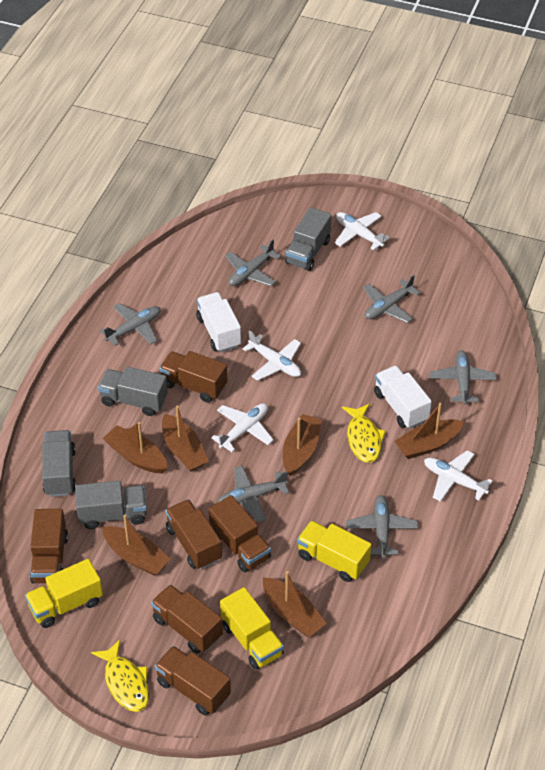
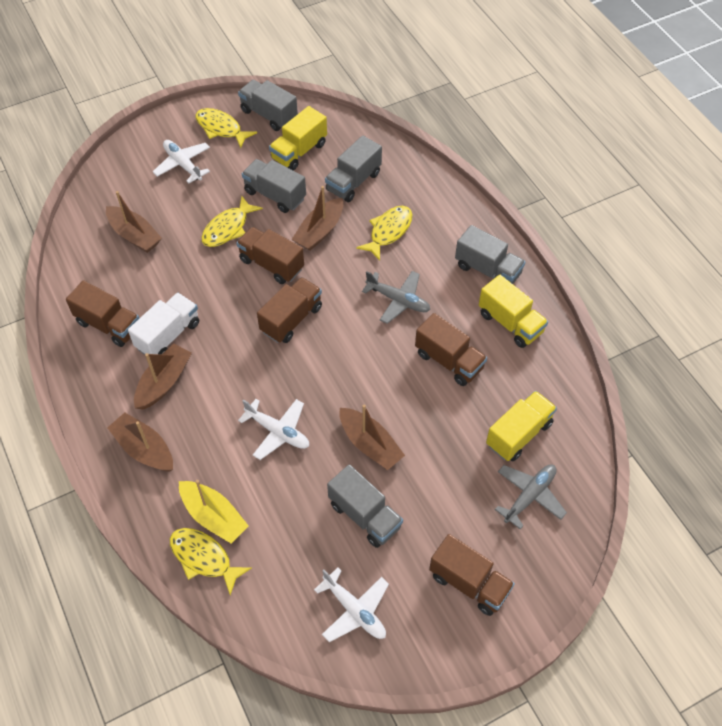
brown boat: [102,515,170,576] [103,422,168,473] [162,406,209,472] [263,571,327,637] [283,414,322,476] [395,403,465,459] = 6 -> [106,191,162,253] [107,413,173,472] [134,344,192,410] [291,186,343,251] [339,404,405,470] = 5
brown truck: [30,509,68,583] [151,584,223,653] [155,646,231,716] [159,351,227,403] [165,499,222,570] [209,495,271,572] = 6 -> [66,280,139,347] [237,227,304,284] [257,277,322,343] [415,313,487,386] [429,534,515,616] = 5
grey plane: [100,303,160,346] [217,465,289,522] [225,240,281,286] [346,495,418,558] [363,275,420,323] [430,350,497,405] = 6 -> [362,271,430,324] [495,464,567,529] = 2
grey truck: [42,430,76,497] [75,481,147,529] [98,367,168,416] [285,207,332,271] = 4 -> [238,80,298,131] [242,159,306,213] [325,135,382,202] [327,464,403,548] [455,225,526,284] = 5
white plane: [212,403,274,452] [243,331,301,381] [335,212,390,250] [424,450,493,502] = 4 -> [153,140,210,183] [238,399,309,460] [314,567,389,642] = 3
white truck: [196,292,241,352] [374,366,432,429] = 2 -> [128,293,199,355] = 1
yellow boat: none = 0 -> [179,480,249,544] = 1
yellow fish: [91,639,149,712] [342,403,386,463] = 2 -> [170,528,252,595] [195,108,257,148] [201,196,263,247] [356,206,413,261] = 4

